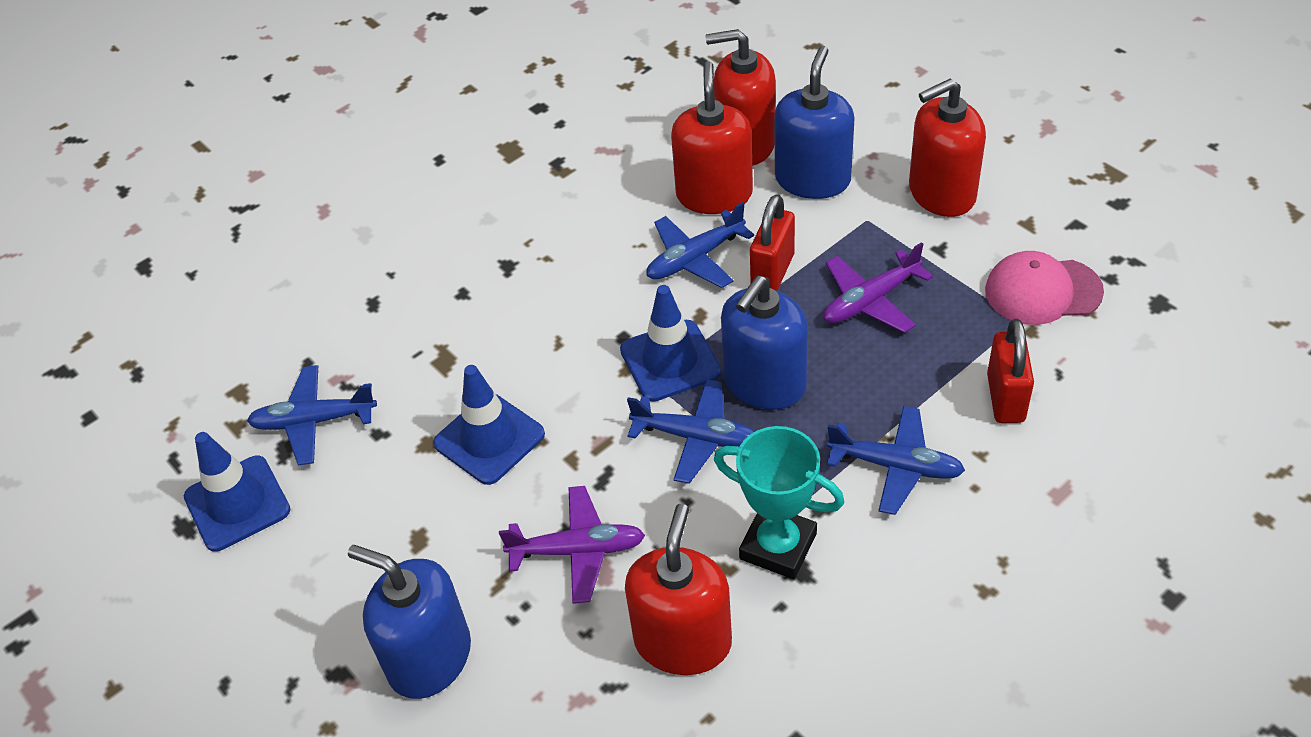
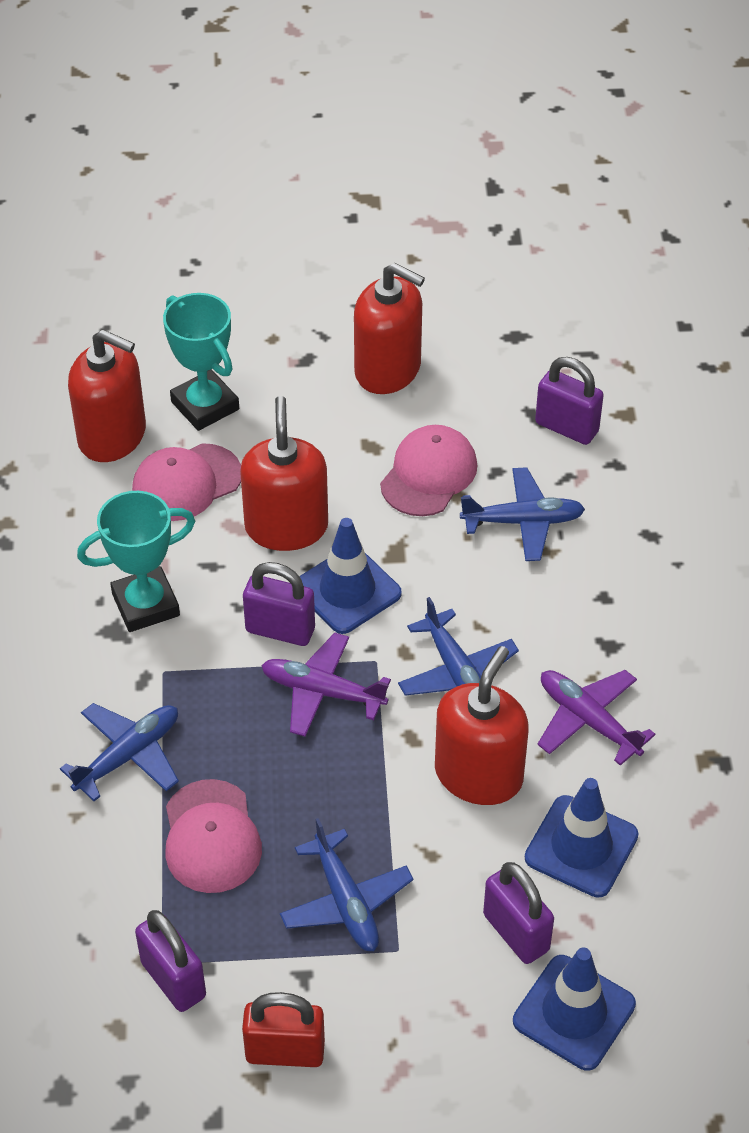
blue soap dispenser: [348,545,471,699] [721,276,808,410] [775,46,855,199] = 3 -> none = 0
pink cap: [985,251,1104,325] = 1 -> [132,443,241,521] [166,779,262,893] [380,425,477,516] = 3
purple padlock: none = 0 -> [135,910,206,1012] [243,562,315,646] [483,862,554,964] [535,357,604,445] = 4
red padlock: [750,194,795,291] [987,319,1034,423] = 2 -> [242,992,325,1067] = 1
turquoise trophy: [714,426,845,579] = 1 -> [77,491,195,632] [163,293,239,431] = 2

